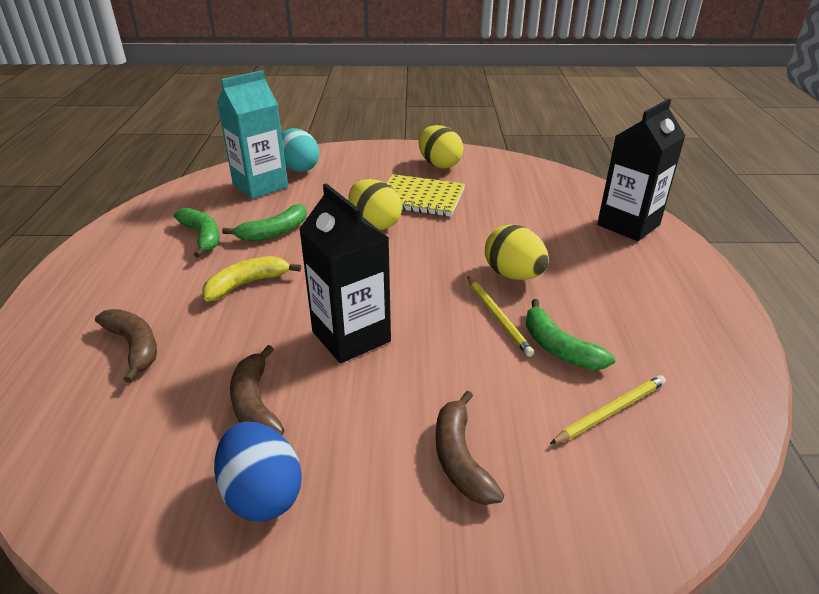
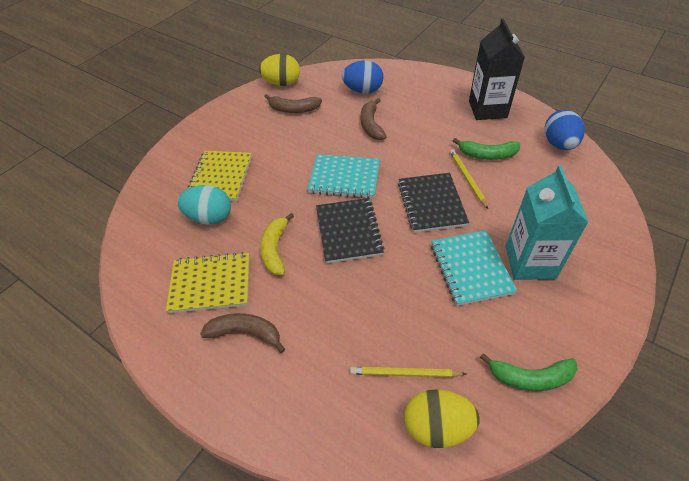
black carton: [299,183,391,363] [597,99,685,241] = 2 -> [469,19,525,120] = 1
black notebook: none = 0 -> [316,198,384,264] [398,173,469,233] = 2
blue egg: [214,422,302,522] = 1 -> [342,60,383,94] [545,110,585,150] = 2
green banana: [174,208,220,258] [222,204,307,241] [526,299,615,370] = 3 -> [453,138,520,160] [480,353,578,391] = 2
turquoise notebook: none = 0 -> [307,154,380,198] [431,230,517,306] = 2
yellow egg: [348,179,402,230] [418,125,464,169] [485,224,549,280] = 3 -> [259,54,300,86] [404,389,480,448] = 2
yellow notebook: [386,174,465,216] = 1 -> [166,252,250,313] [188,151,252,202] = 2

